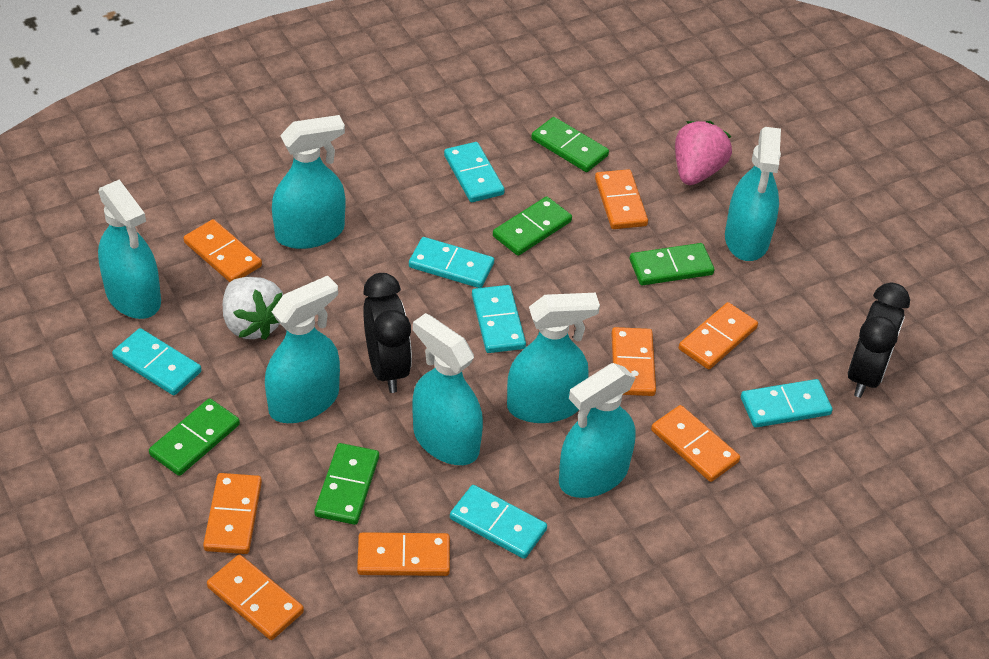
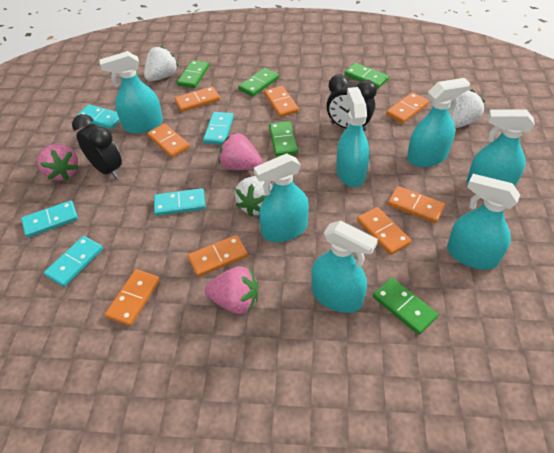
pink strawberry: [675,121,732,185] = 1 -> [38,144,79,181] [205,266,258,314] [218,133,262,170] = 3
turquoise domino: [112,328,201,395] [409,237,494,288] [444,142,505,202] [450,485,547,559] [472,285,526,353] [741,379,833,428] = 6 -> [21,200,78,238] [44,236,103,287] [78,104,120,129] [154,188,206,216] [203,112,234,145] = 5
white strawberry: [223,277,283,340] = 1 -> [144,46,178,81] [235,176,273,217] [448,90,485,128] = 3

